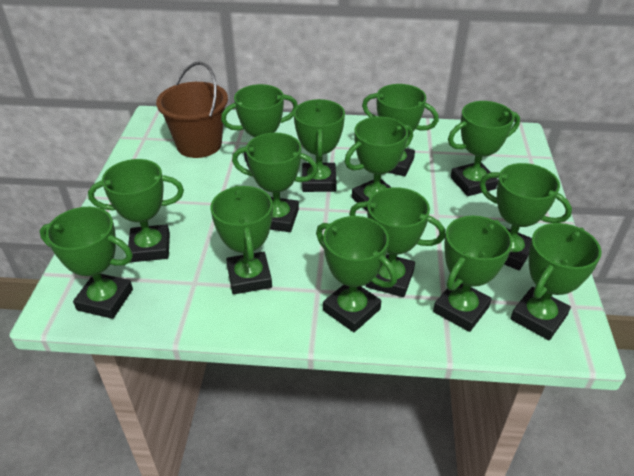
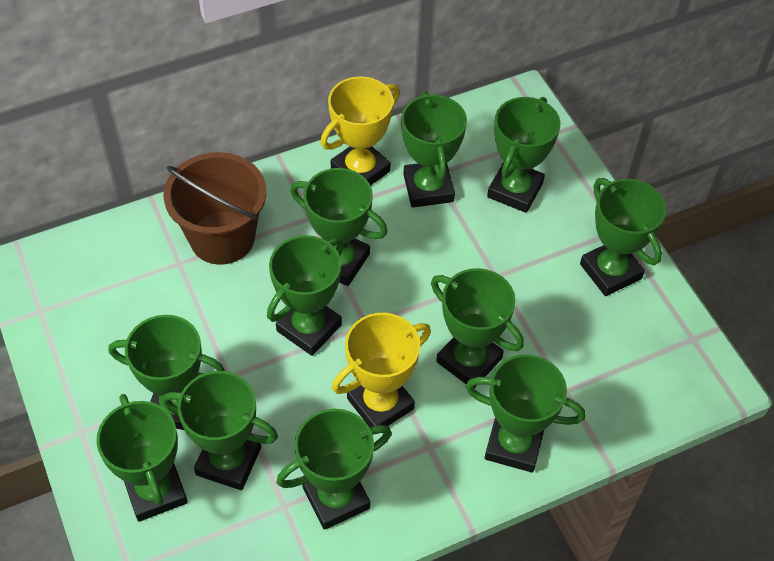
green trophy: [40,207,133,319] [88,159,184,262] [211,185,273,294] [221,84,298,177] [232,132,318,232] [294,99,345,192] [316,216,397,332] [345,117,413,211] [349,187,445,297] [362,84,439,176] [433,216,513,332] [448,101,520,196] [479,163,572,270] [510,223,601,340] = 14 -> [96,394,188,522] [108,315,225,430] [162,371,278,490] [267,235,344,356] [276,409,392,530] [290,168,388,286] [401,91,467,208] [431,268,524,388] [466,354,585,473] [487,97,560,213] [580,178,666,296] = 11
yellow trophy: none = 0 -> [320,76,400,186] [332,313,431,427] = 2

